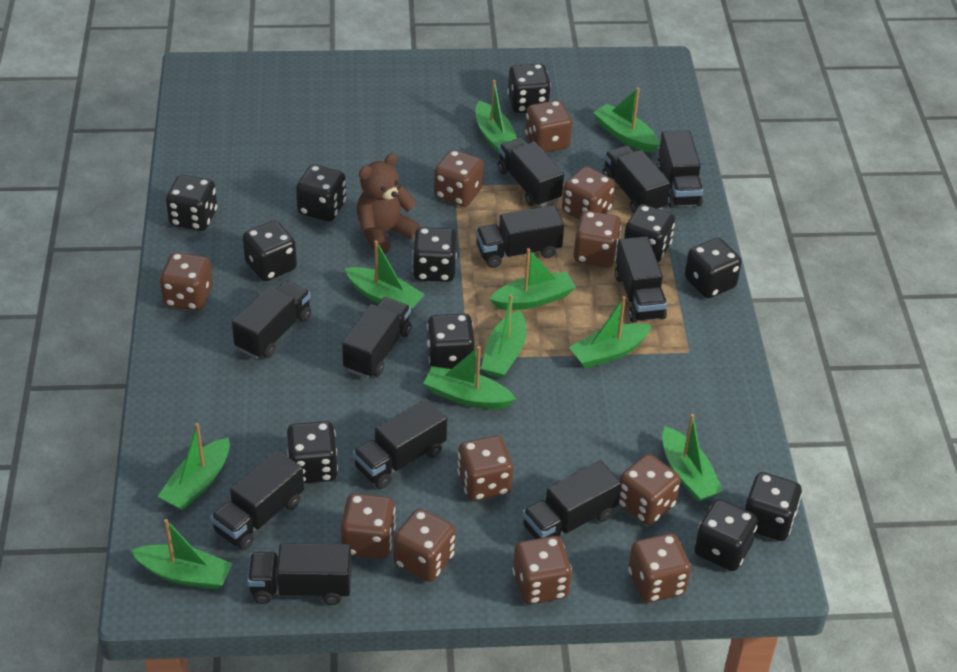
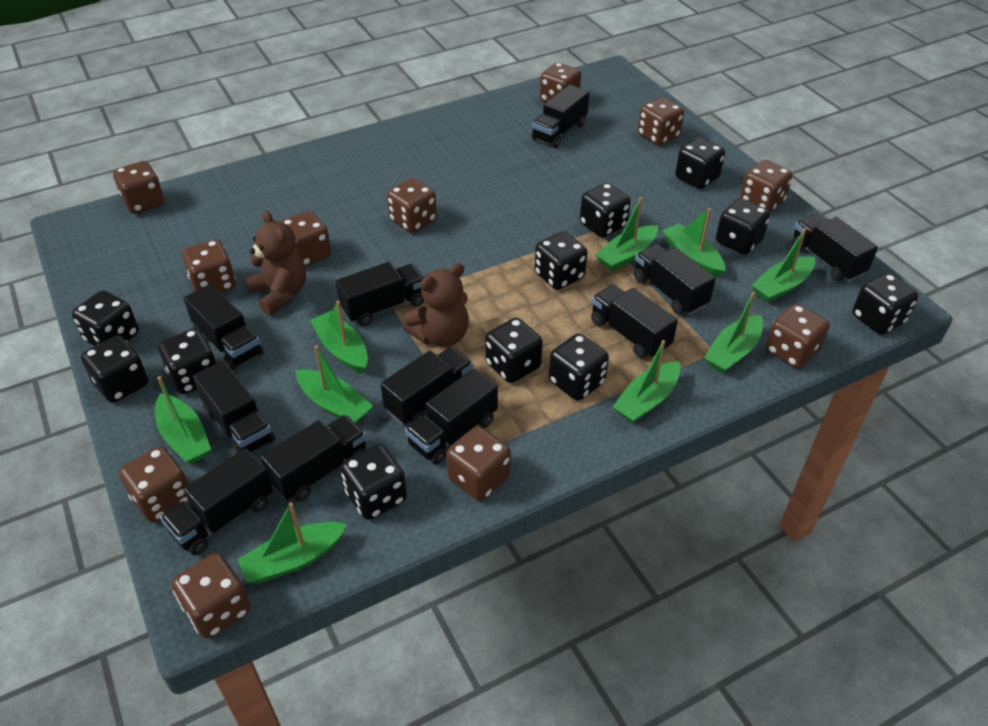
brown teddy bear: [356,153,421,254] = 1 -> [246,211,306,315] [403,263,469,347] = 2
green boat: [130,519,233,589] [157,423,230,510] [345,240,425,309] [423,346,516,409] [476,79,517,155] [481,294,526,378] [490,248,576,310] [569,296,652,368] [593,87,660,153] [662,414,723,501] = 10 -> [155,376,211,464] [238,502,347,583] [296,345,373,424] [310,300,368,374] [596,197,658,271] [612,340,680,423] [662,208,725,278] [704,292,763,373] [751,228,815,303] = 9

